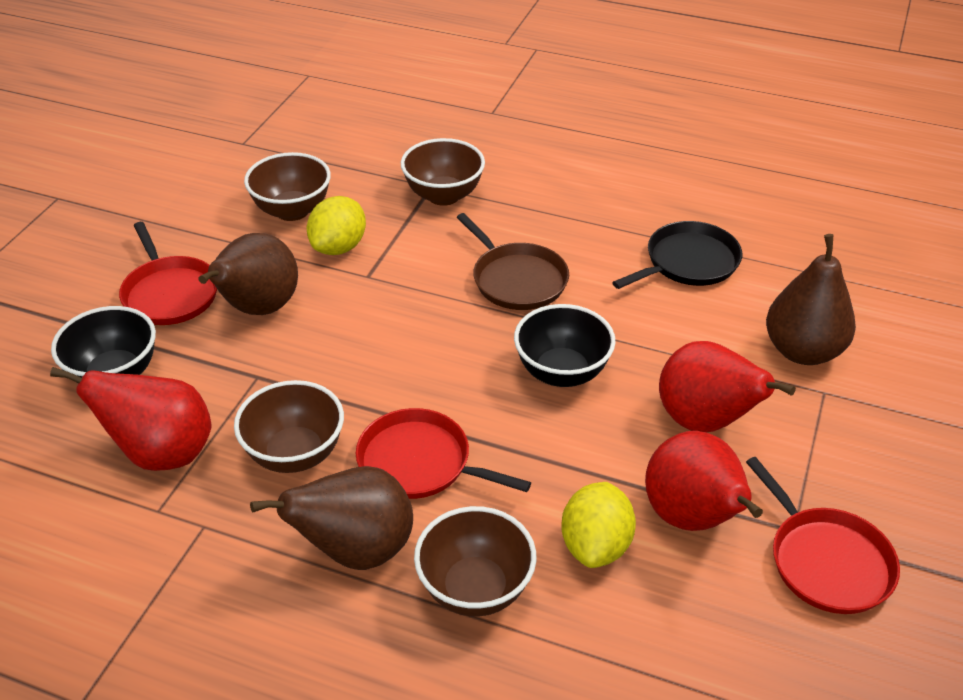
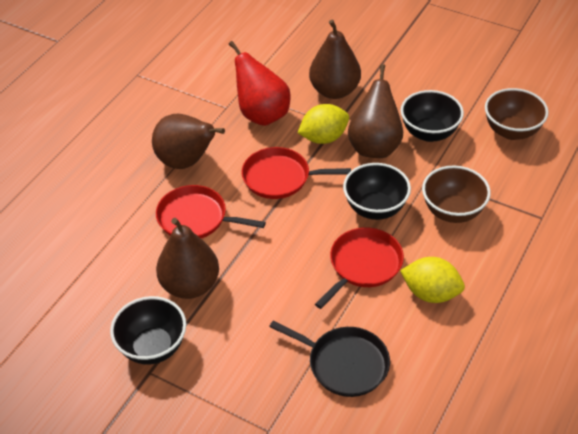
black bowl: [51,306,156,378] [514,304,616,387] = 2 -> [110,296,186,365] [343,163,411,220] [400,90,464,142] = 3
brown bowl: [234,380,344,473] [244,152,331,221] [401,138,485,206] [414,506,536,617] = 4 -> [422,165,491,223] [485,88,549,140] = 2
brown pan: [456,213,569,310] = 1 -> none = 0
brown pear: [198,233,298,315] [250,466,413,570] [766,234,856,365] = 3 -> [152,114,225,169] [156,218,219,299] [309,20,361,99] [348,64,403,158] = 4
red pear: [50,367,212,471] [645,431,763,531] [659,341,796,432] = 3 -> [229,41,291,126] = 1

